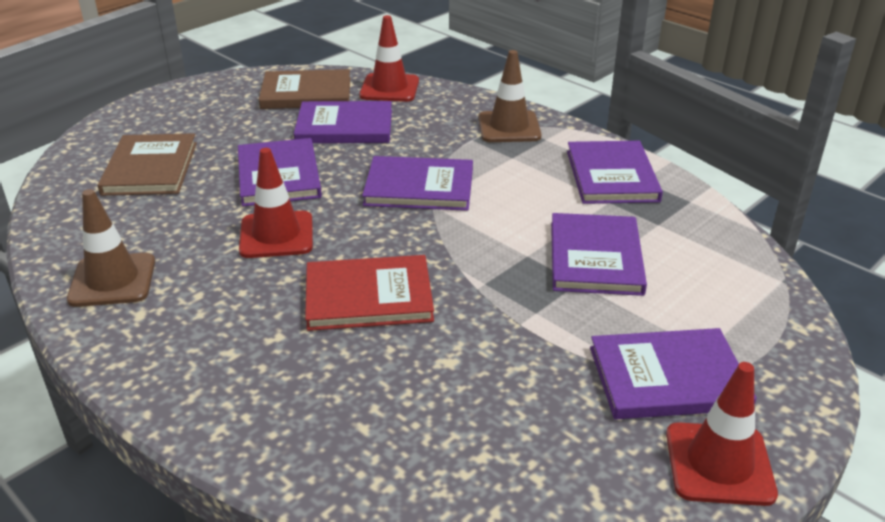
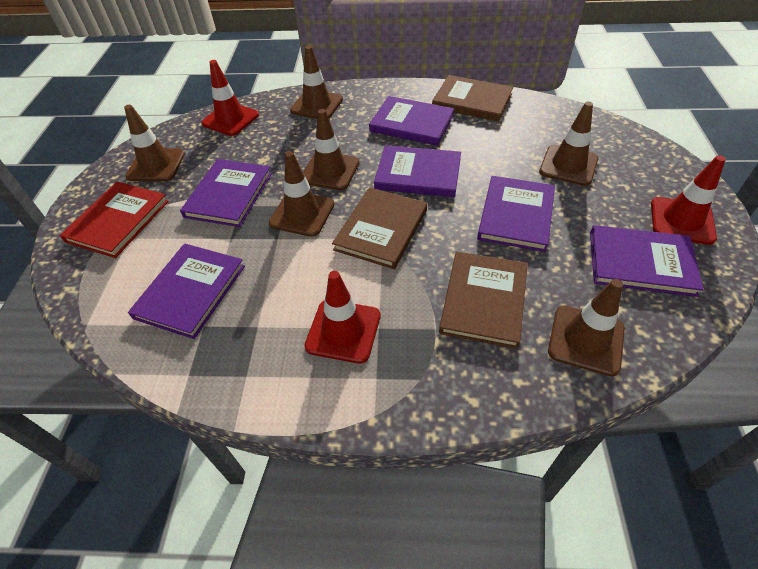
brown book: [98,133,197,196] [259,69,350,109] = 2 -> [332,187,427,269] [432,75,513,121] [439,252,528,349] = 3
brown traffic cone: [67,189,155,307] [478,50,542,142] = 2 -> [124,105,185,181] [269,151,335,237] [290,46,343,119] [303,109,360,190] [539,101,599,186] [548,279,625,376] = 6

